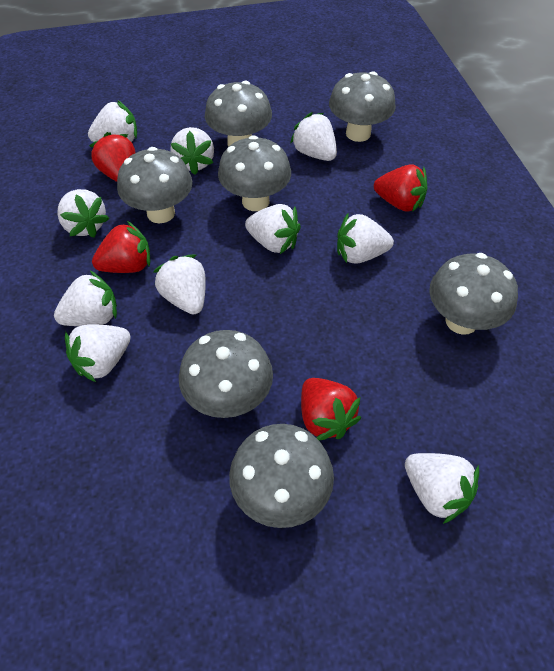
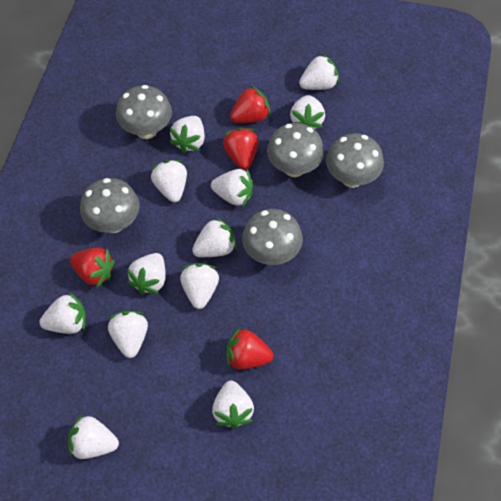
grey mushroom: [117,147,192,223] [179,330,273,418] [205,81,272,147] [218,135,291,211] [229,424,334,528] [329,71,396,142] [429,253,518,335] = 7 -> [80,178,139,233] [116,85,172,139] [242,209,303,265] [267,123,324,177] [326,133,384,188] = 5
white strawberry: [54,271,117,326] [57,189,110,237] [65,324,131,382] [88,101,137,142] [153,255,206,315] [171,127,214,175] [245,204,301,254] [290,112,337,161] [337,214,394,264] [405,453,479,524] = 10 -> [39,293,86,334] [68,414,119,459] [108,311,148,358] [127,253,166,295] [151,160,187,202] [169,116,205,154] [180,263,219,309] [192,217,237,257] [211,169,253,206] [212,381,254,429] [290,95,325,129] [299,54,339,90] = 12

